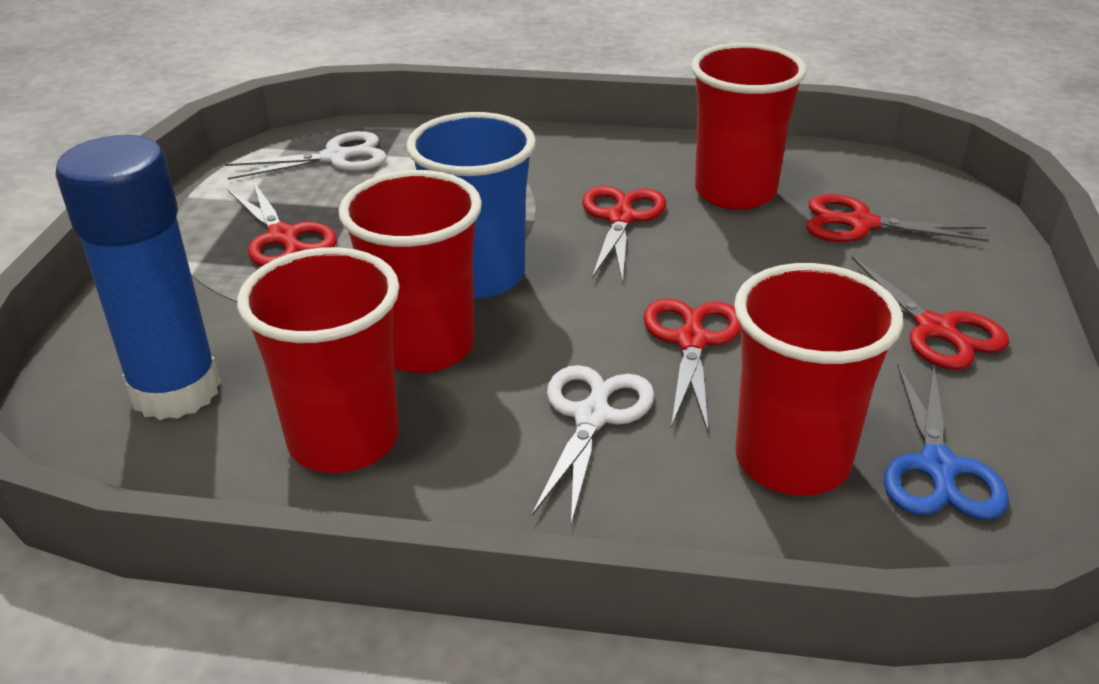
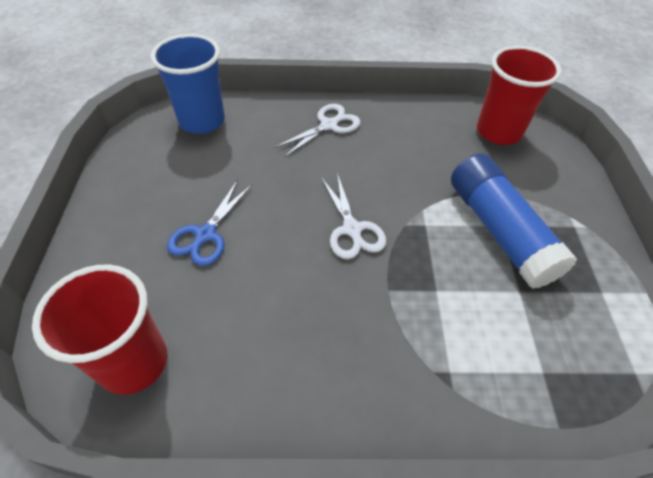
red cup: [237,247,400,473] [339,170,482,373] [691,43,807,210] [734,263,903,495] = 4 -> [32,264,167,395] [477,46,561,145] = 2
red scissors: [227,181,337,266] [582,186,666,283] [643,298,741,431] [806,194,989,242] [852,257,1010,370] = 5 -> none = 0

